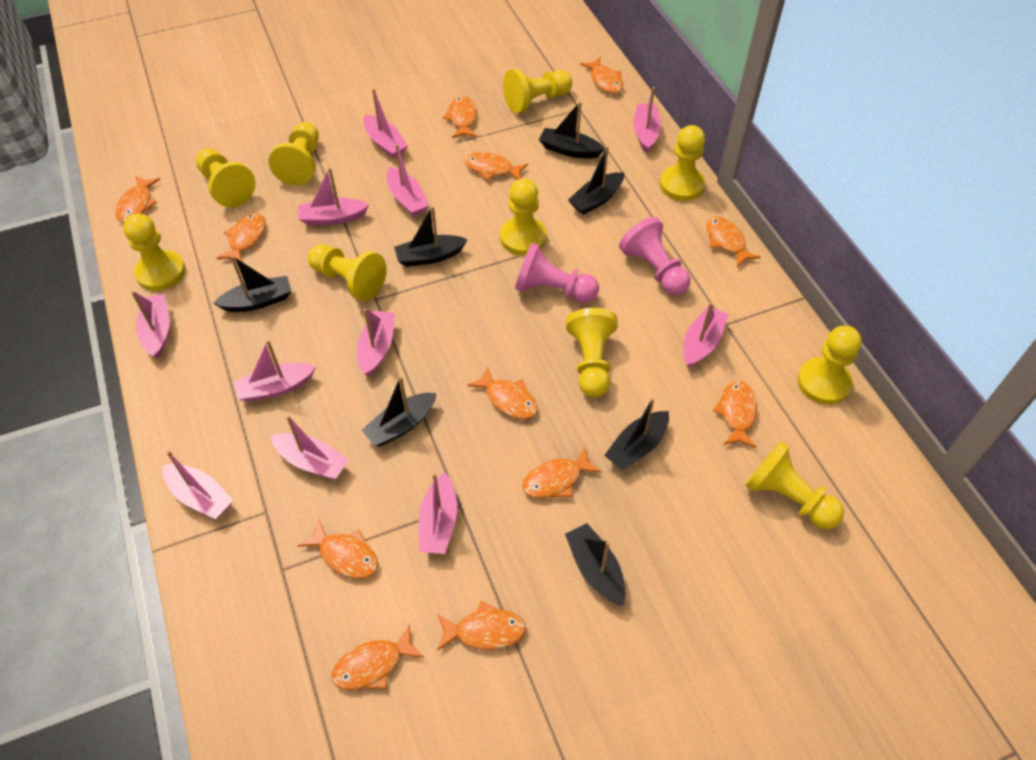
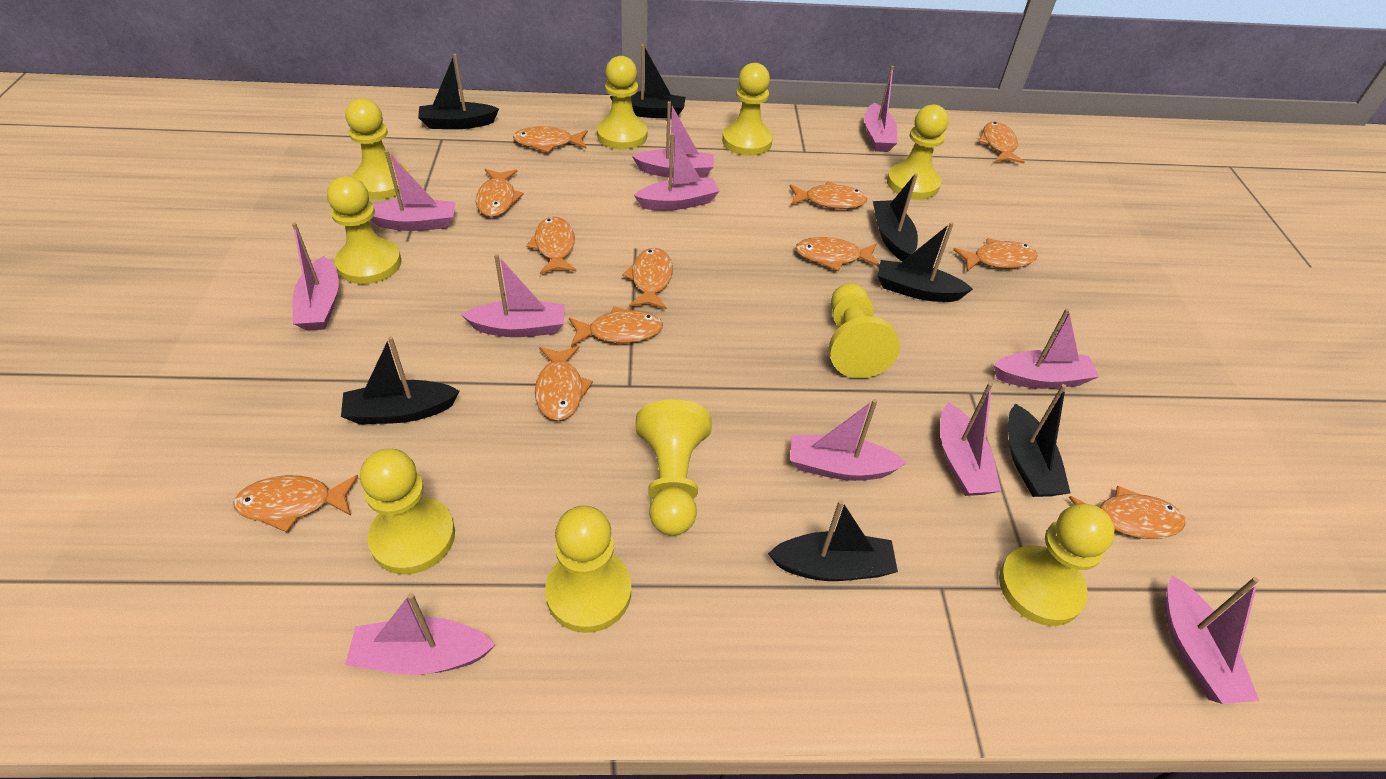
pink pawn: [515,243,599,303] [619,217,690,295] = 2 -> none = 0

